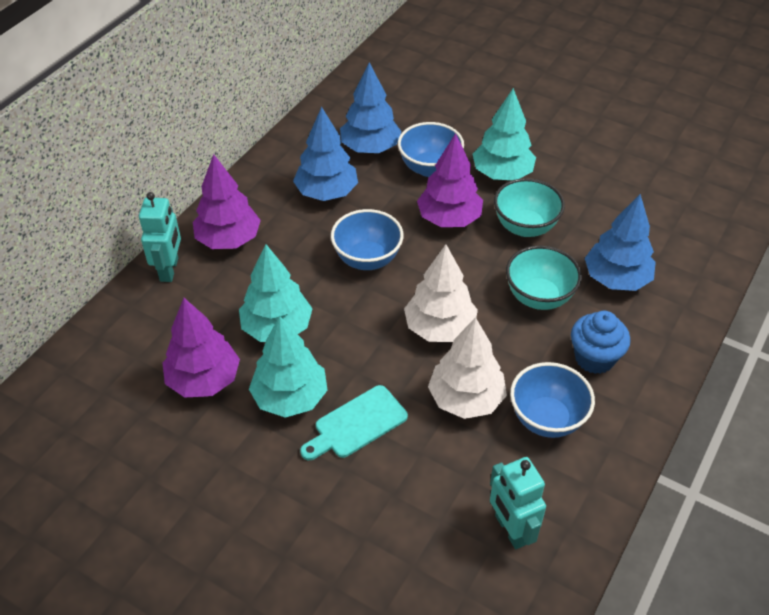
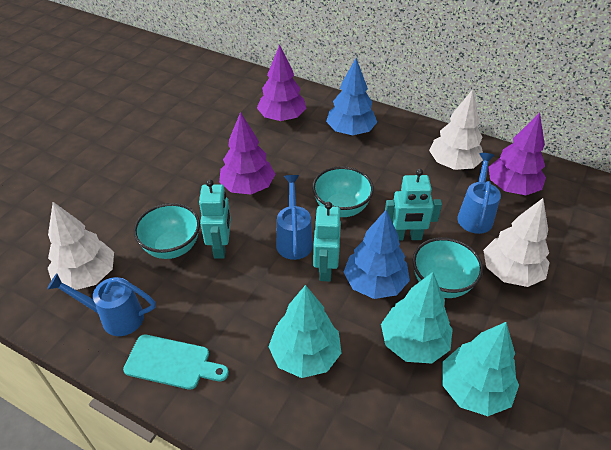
blue bowl: [331,209,404,270] [398,122,464,177] [510,362,595,438] = 3 -> none = 0
blue cupcake: [571,311,630,374] = 1 -> none = 0
blue tree: [293,107,358,201] [340,62,402,153] [585,194,656,291] = 3 -> [326,58,377,135] [344,210,410,299] = 2
blue watering can: none = 0 -> [47,274,156,336] [276,175,313,260] [457,153,501,234] = 3
turquoise bowl: [494,178,565,237] [506,245,582,310] = 2 -> [133,203,200,259] [312,166,374,217] [412,237,483,298] = 3
turquoise robot: [139,192,181,282] [490,457,546,549] = 2 -> [199,179,231,259] [313,202,341,282] [385,169,442,241] = 3
white tree: [404,244,478,342] [428,317,507,419] = 2 -> [48,202,114,290] [429,89,483,170] [483,198,550,287] = 3

